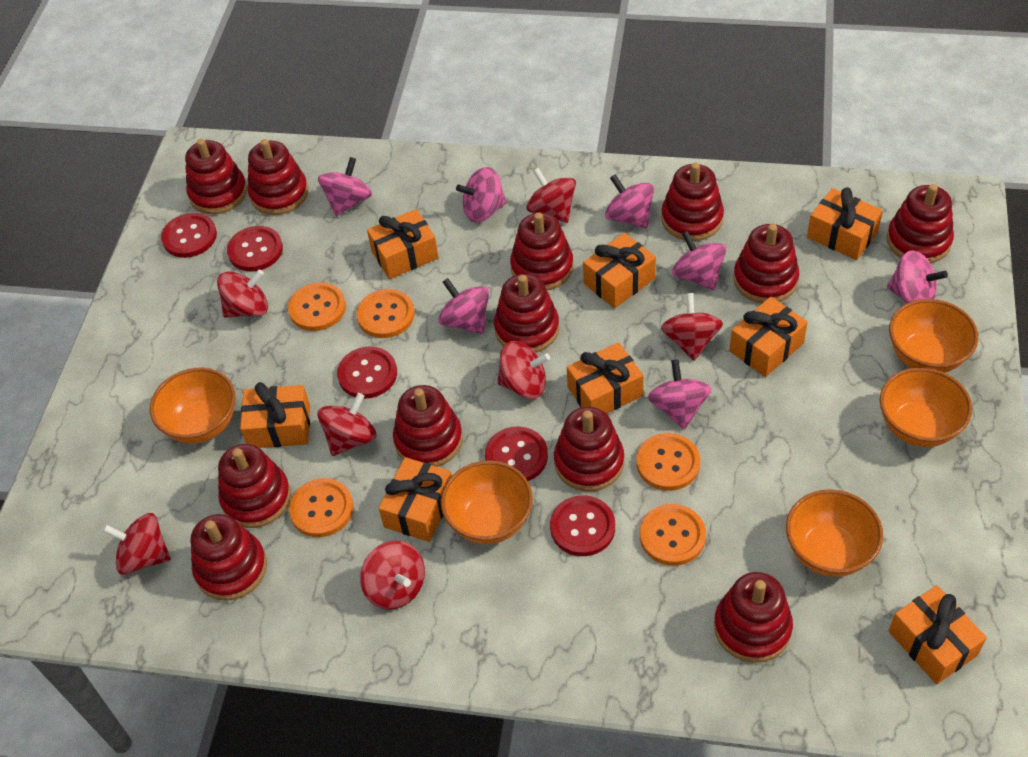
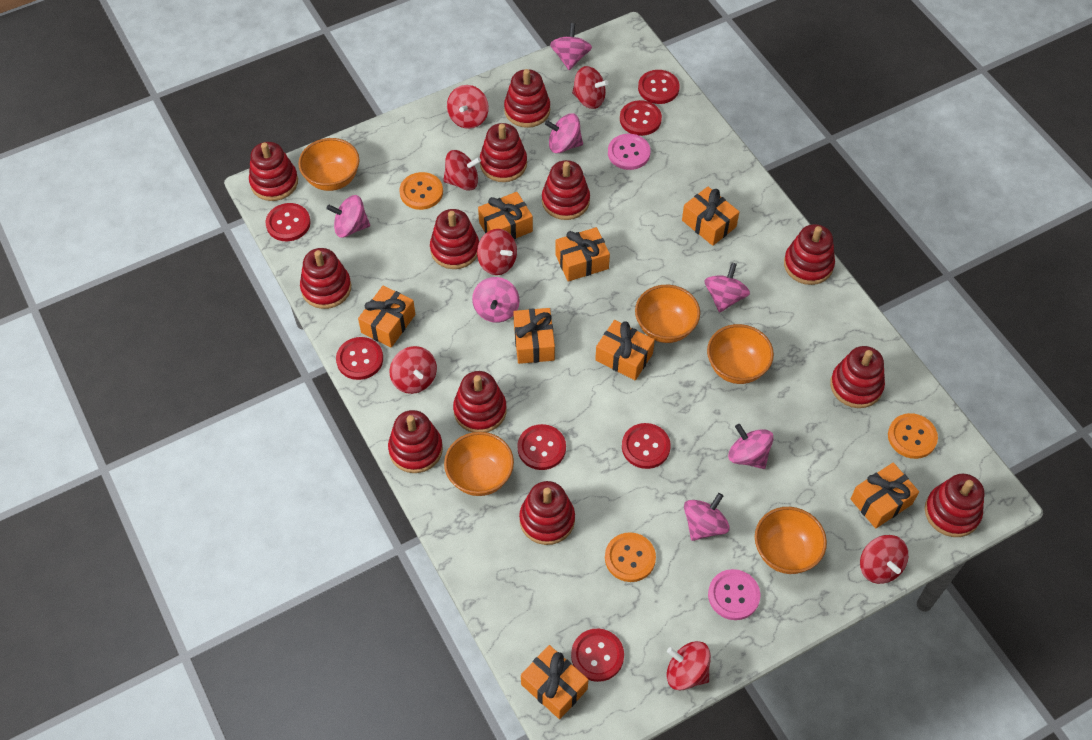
orange button: [288,282,346,331] [289,478,354,537] [356,289,415,338] [636,433,700,491] [640,504,706,566] = 5 -> [399,172,443,210] [605,532,656,582] [888,413,938,459] = 3
pink button: none = 0 -> [608,134,650,170] [708,569,760,620] = 2
red button: [161,213,217,258] [227,226,283,271] [337,346,397,399] [485,426,548,481] [550,495,615,556] = 5 -> [265,203,311,241] [336,337,383,380] [517,424,566,470] [571,629,624,682] [620,100,662,136] [622,423,671,469] [638,70,680,104] = 7

